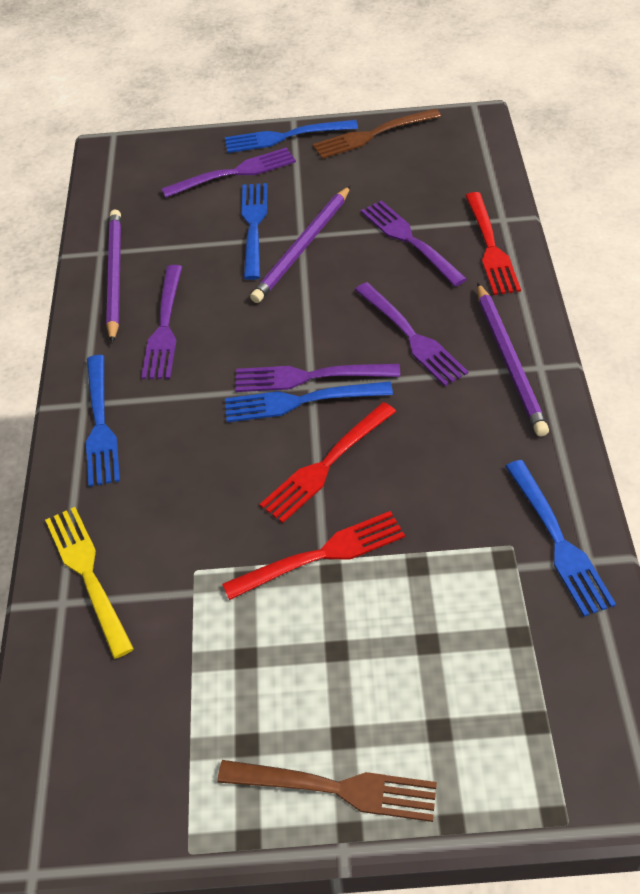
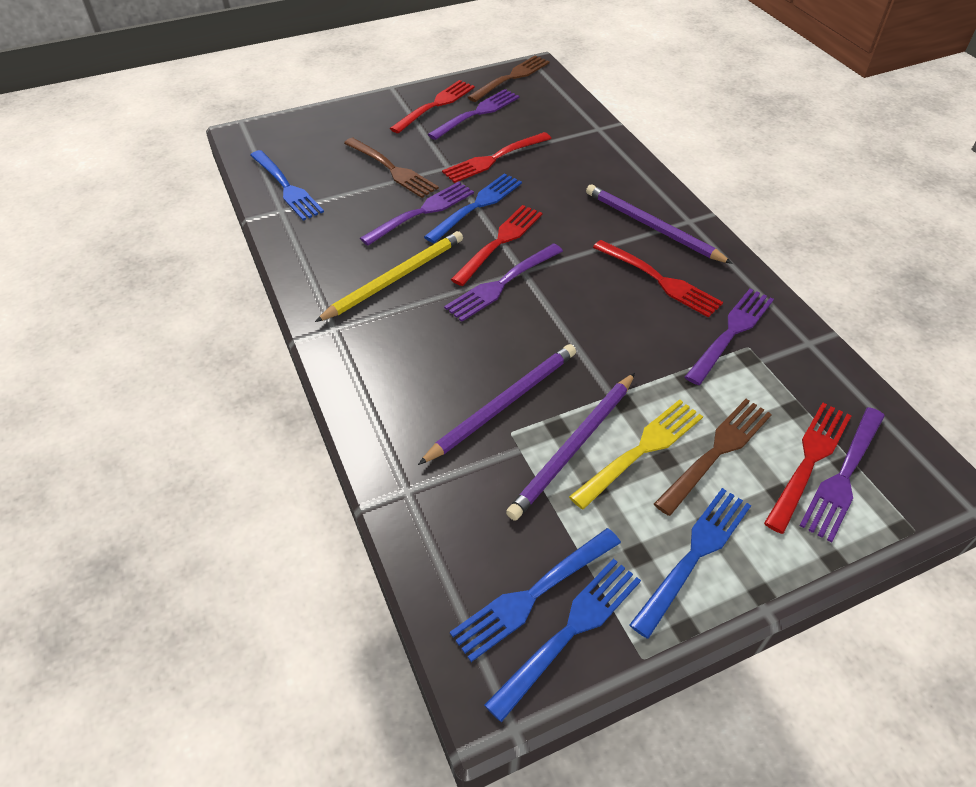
brown fork: [217,760,437,822] [313,108,441,159] = 2 -> [344,138,439,198] [468,55,550,102] [654,399,772,516] = 3
red fork: [222,511,405,600] [259,402,396,523] [465,192,521,295] = 3 -> [390,80,475,133] [442,132,552,183] [451,205,542,286] [593,240,723,318] [764,402,851,534] = 5
yellow pencil: none = 0 -> [315,231,463,322] = 1

